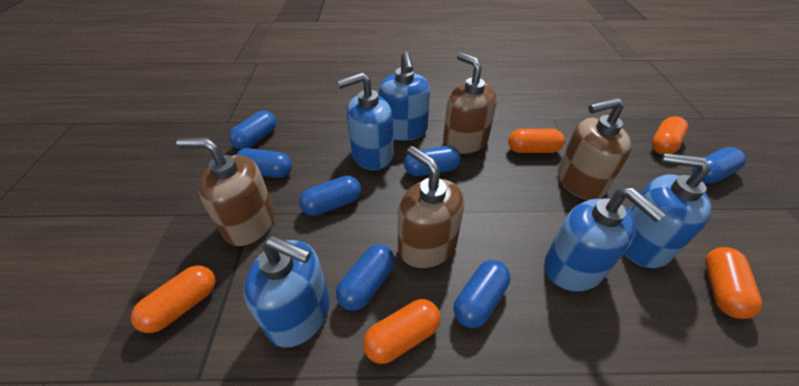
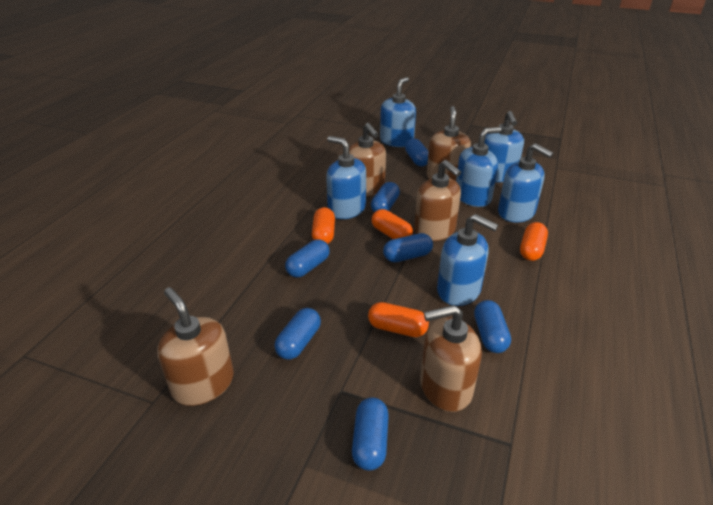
blue soap dispenser: [244,236,330,347] [337,73,393,170] [379,51,430,141] [545,188,666,292] [624,153,711,268] = 5 -> [326,136,366,219] [380,77,416,147] [437,214,498,306] [456,127,502,207] [484,111,524,182] [498,143,553,223] = 6
brown soap dispenser: [176,138,275,246] [398,146,464,268] [443,53,497,154] [558,98,631,200] = 4 -> [157,287,234,406] [349,123,386,197] [414,160,461,241] [420,305,482,412] [427,106,471,181] = 5
orange capsule: [131,266,215,333] [363,299,441,364] [508,129,565,153] [652,116,688,155] [705,247,763,319] = 5 -> [312,207,335,244] [368,302,429,337] [372,209,413,239] [520,222,548,261] = 4

